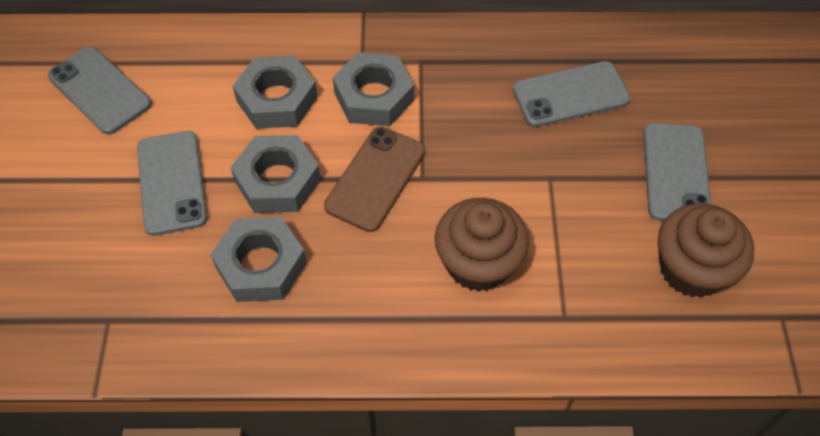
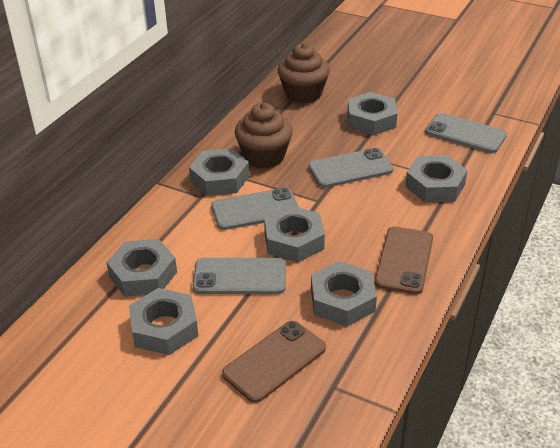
brown phone: [324,126,425,232] = 1 -> [222,321,326,403] [374,226,433,294] = 2
grey nut: [210,216,307,302] [231,135,321,213] [233,56,318,129] [333,52,414,126] = 4 -> [106,239,177,297] [129,288,198,355] [189,148,249,196] [264,205,325,263] [311,261,377,326] [348,92,397,135] [405,155,467,202] = 7

